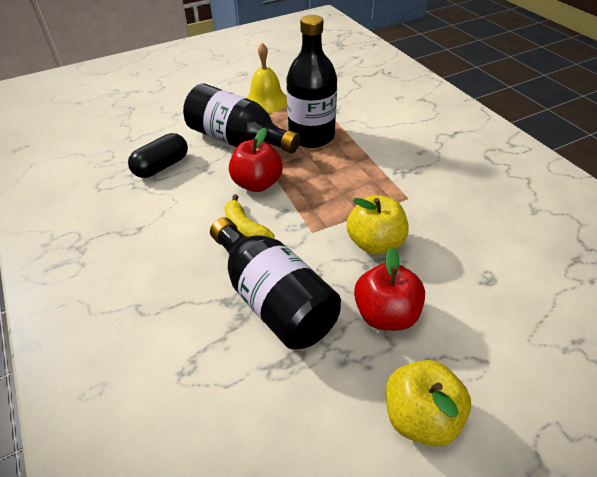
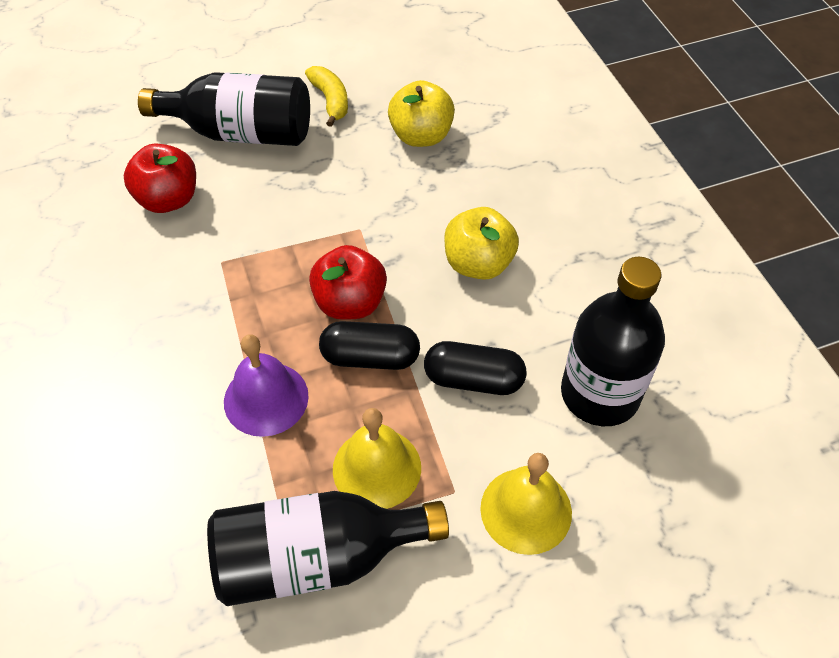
black capsule: [128,133,188,178] = 1 -> [319,321,420,370] [424,341,526,395] = 2
purple bell: none = 0 -> [224,334,309,437] = 1
yellow bell: [246,43,287,113] = 1 -> [333,408,421,509] [480,453,572,555] = 2

